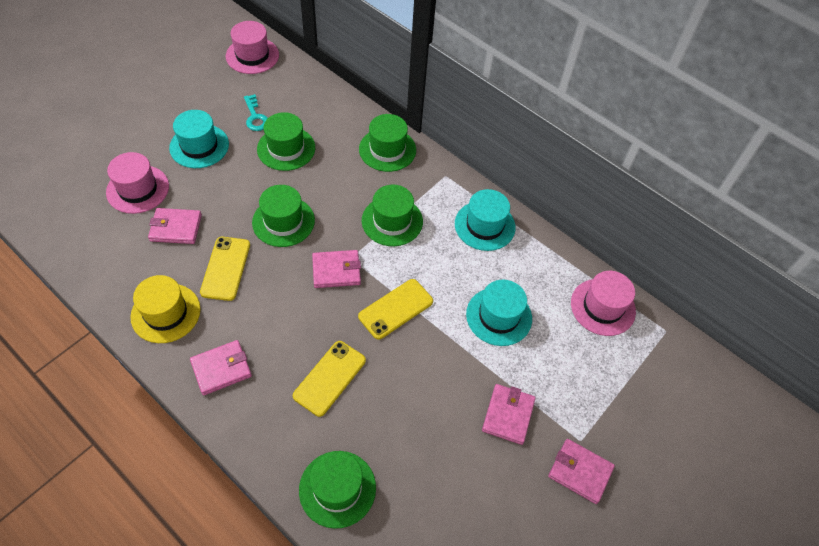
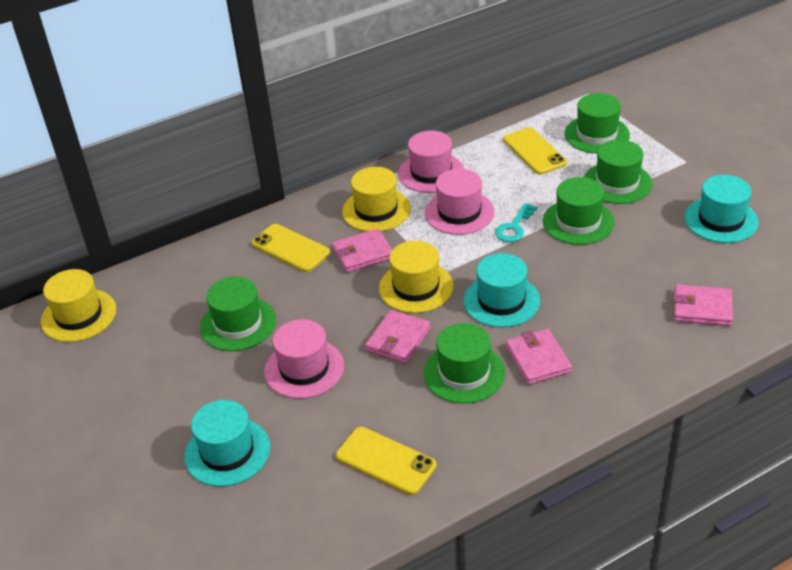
pink wallet: [148,208,202,244] [190,340,252,395] [312,250,361,288] [482,384,536,445] [548,439,615,504] = 5 -> [332,229,392,273] [365,310,431,364] [506,329,572,385] [673,284,733,326] = 4
yellow hat: [130,275,200,343] = 1 -> [41,269,116,342] [342,167,411,232] [379,241,454,313] = 3

